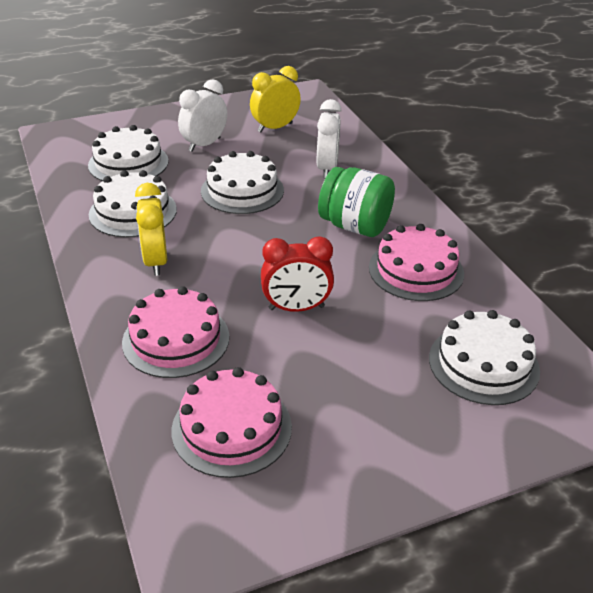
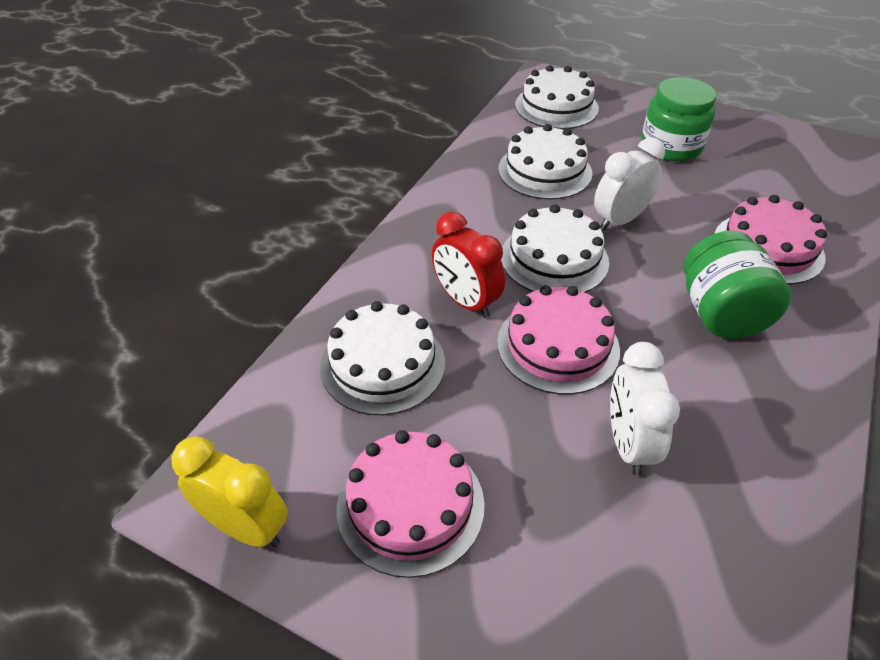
green jar: [318,167,395,237] = 1 -> [641,77,716,162] [684,230,791,339] = 2
yellow clock: [135,183,167,276] [250,66,301,133] = 2 -> [171,436,288,547] = 1

